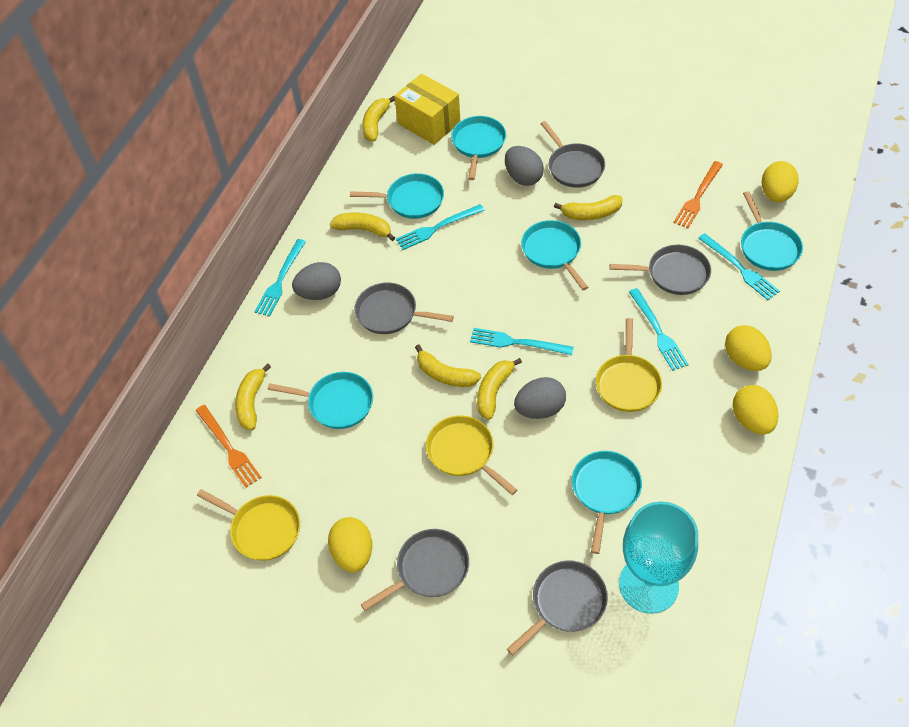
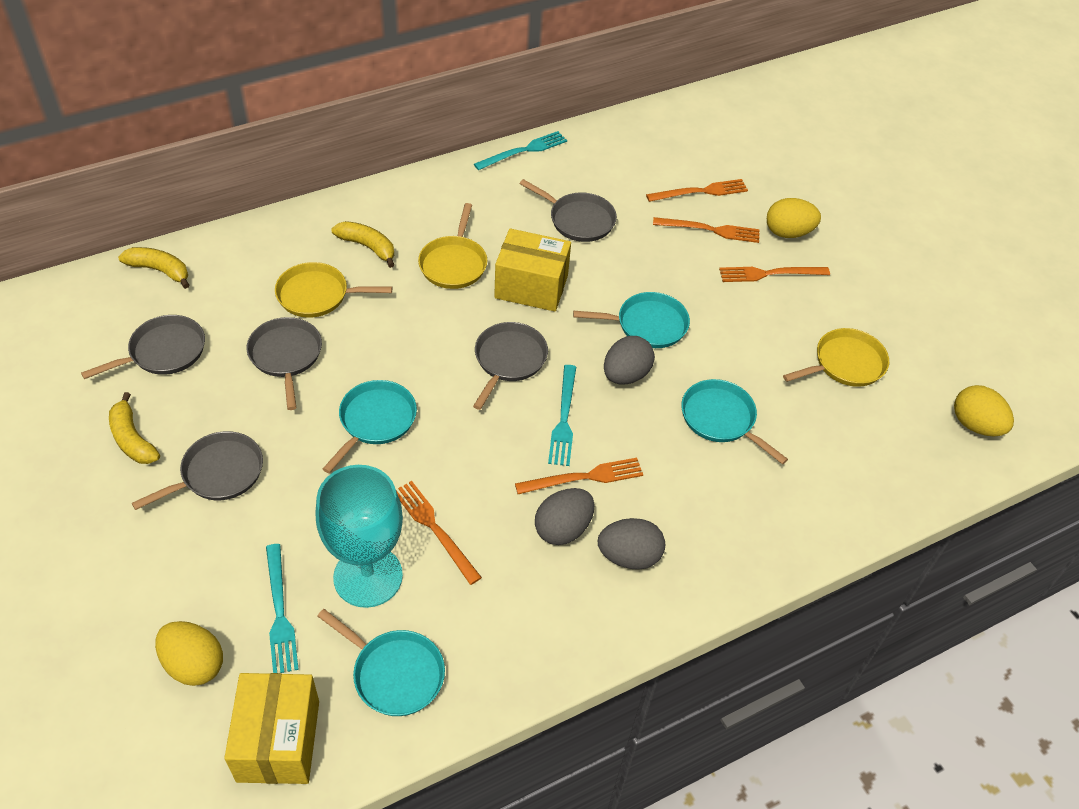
orange fork: [196,405,262,488] [673,161,723,228] = 2 -> [396,481,482,585] [515,458,643,494] [646,179,748,202] [653,217,760,243] [719,267,830,282] = 5
turquoise fork: [254,239,306,317] [396,204,485,250] [470,328,574,355] [629,288,689,371] [698,233,780,300] = 5 -> [266,544,299,673] [474,131,567,170] [548,365,576,466] = 3
turquoise pan: [268,372,373,429] [350,173,444,219] [451,116,506,180] [521,220,588,290] [572,451,642,554] [741,191,803,271] = 6 -> [317,609,445,716] [323,380,417,473] [573,292,690,348] [681,379,788,465] = 4
yellow banana: [235,364,271,430] [330,213,395,241] [362,96,395,141] [415,344,481,387] [477,358,522,420] [554,195,622,220] = 6 -> [109,392,160,464] [118,247,189,289] [331,221,394,268] = 3
yellow box: [394,74,460,145] = 1 -> [224,673,319,784] [494,228,571,312] = 2
yellow egg: [328,517,372,572] [725,325,772,371] [733,385,778,435] [762,161,799,202] = 4 -> [155,621,223,686] [767,198,821,238] [954,385,1014,437] = 3

